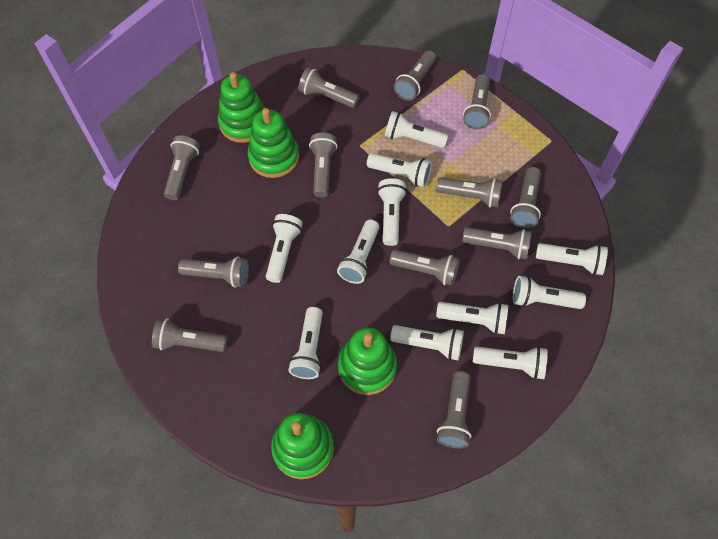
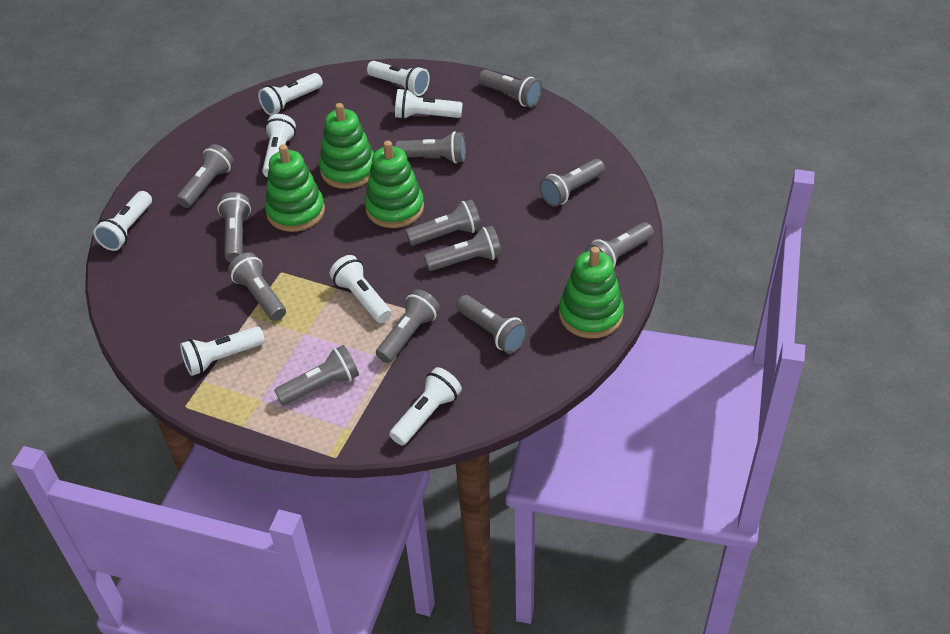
white flashlight: [266,214,303,283] [288,307,323,379] [337,219,380,284] [367,153,432,187] [377,178,407,246] [385,111,448,148] [390,325,464,361] [436,302,509,334] [473,346,548,379] [513,276,586,309] [536,243,608,275] = 11 -> [93,191,152,251] [180,326,265,376] [258,73,323,116] [262,114,296,178] [330,255,392,323] [367,61,430,96] [390,367,462,445] [395,89,463,119] = 8

